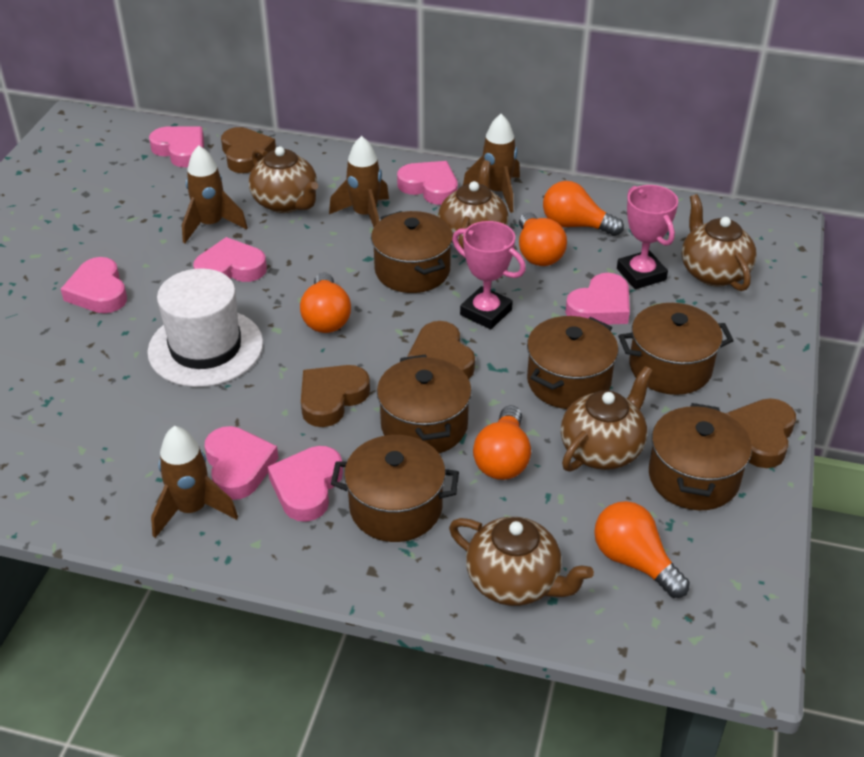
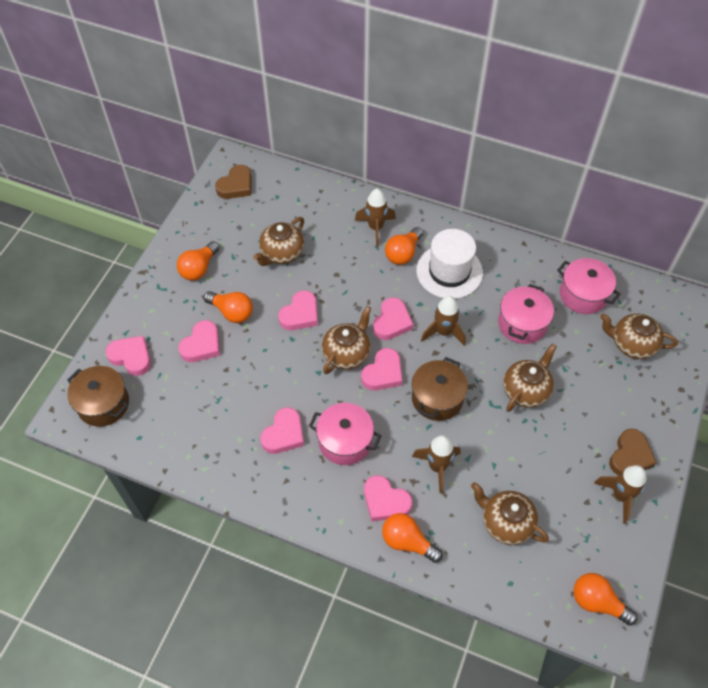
brown heart: [221,127,276,173] [301,365,370,427] [407,321,475,379] [725,398,796,468] = 4 -> [215,165,252,199] [609,429,657,475] = 2
brown pot: [331,435,459,542] [371,211,453,293] [377,354,472,453] [527,316,618,409] [619,303,734,395] [649,403,752,510] = 6 -> [67,366,129,427] [412,357,468,421] = 2
pink pot: none = 0 -> [309,403,382,465] [498,284,554,344] [557,258,621,314] = 3
pink trophy: [452,221,526,329] [617,185,678,289] = 2 -> none = 0

